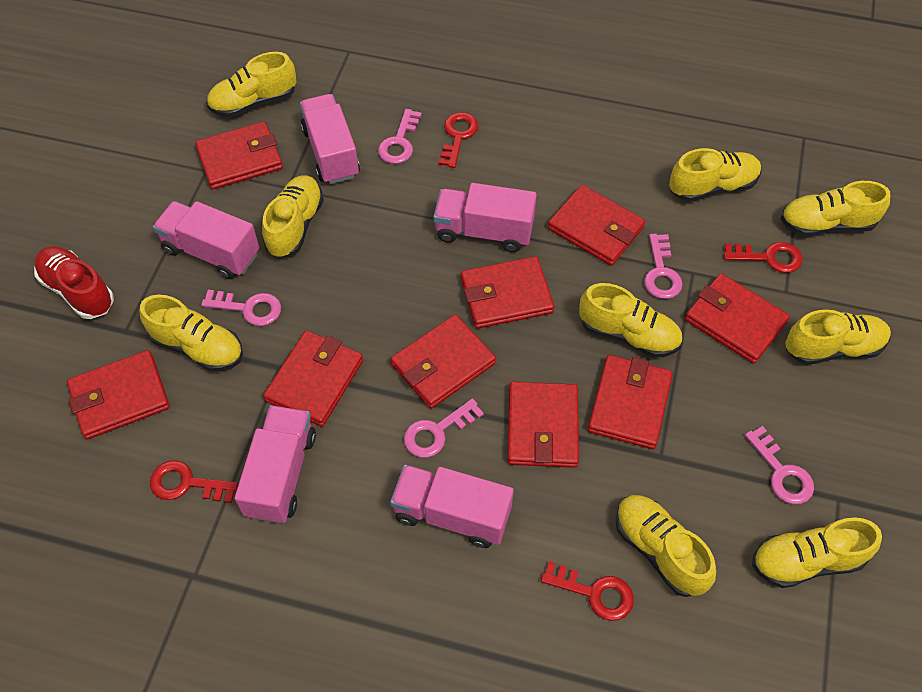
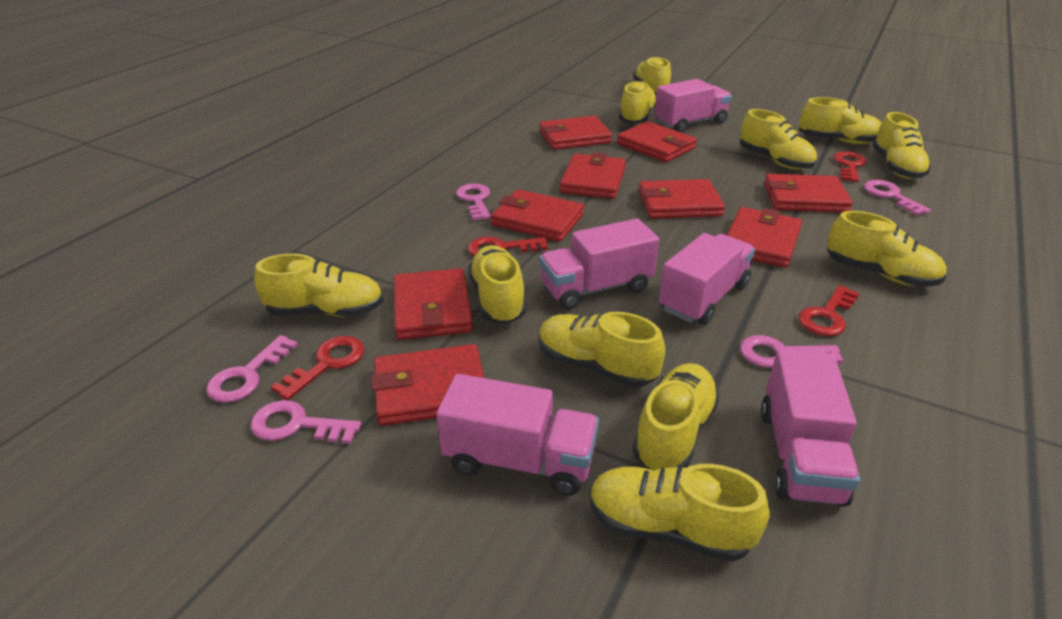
red shoe: [34,246,114,319] = 1 -> none = 0
yellow shoe: [140,295,243,372] [207,52,296,117] [262,176,324,258] [579,283,682,358] [616,495,716,597] [669,148,761,202] [752,517,882,588] [781,181,890,236] [785,309,891,365] = 9 -> [254,254,383,317] [468,245,526,324] [539,312,665,388] [590,464,770,561] [619,81,656,124] [632,363,720,470] [633,56,671,95] [740,109,817,170] [799,97,882,144] [827,211,947,287] [872,112,931,179] = 11

